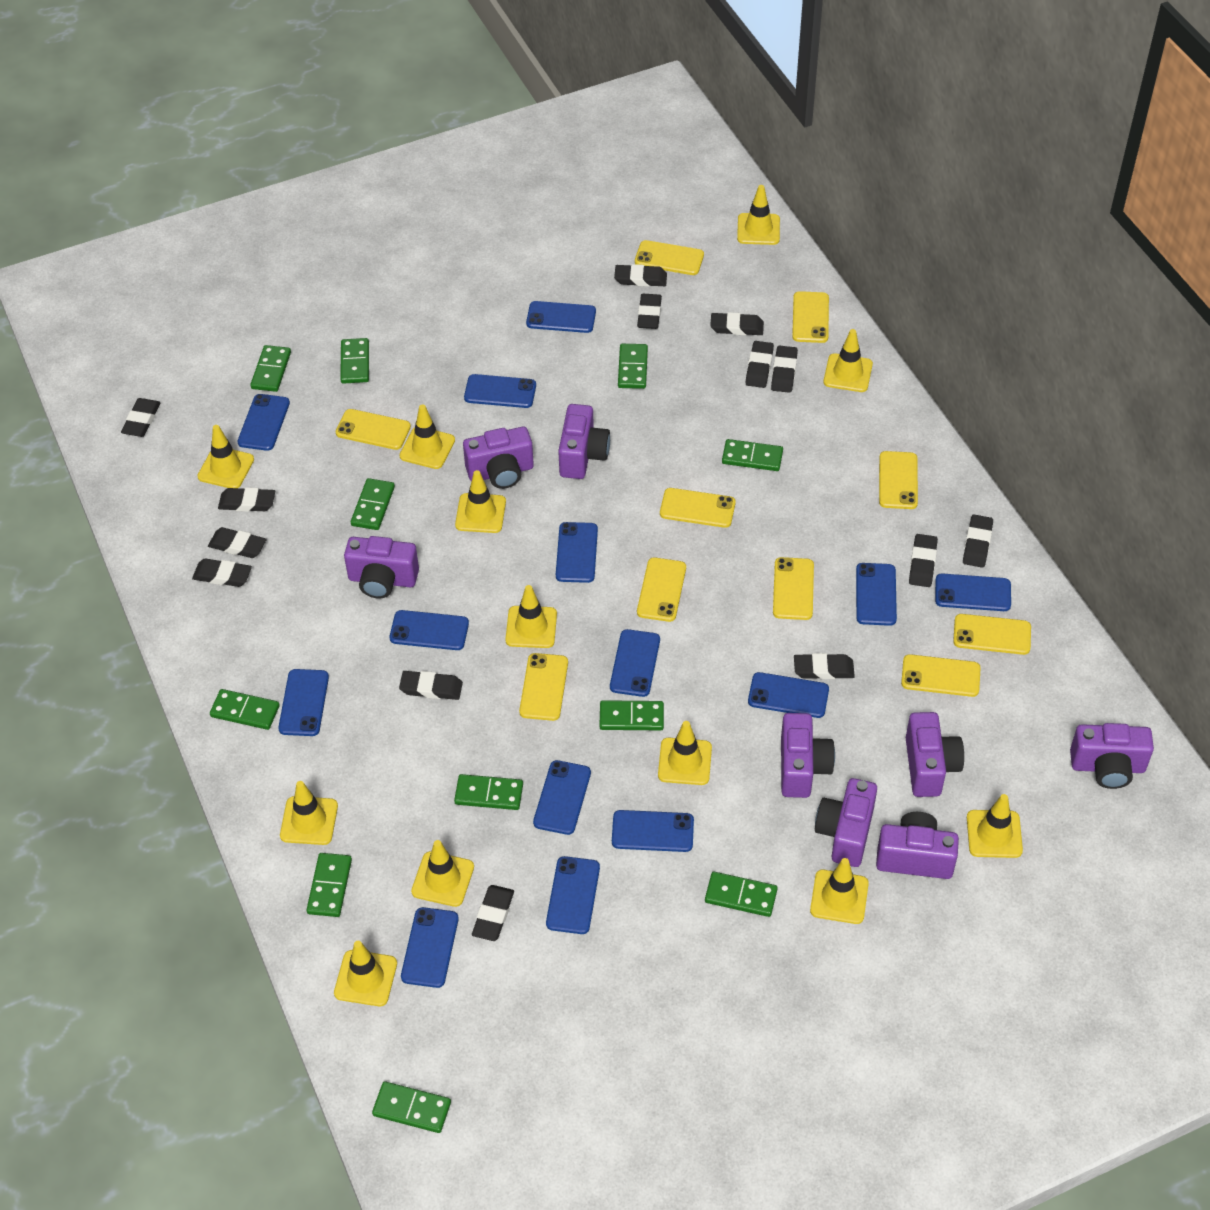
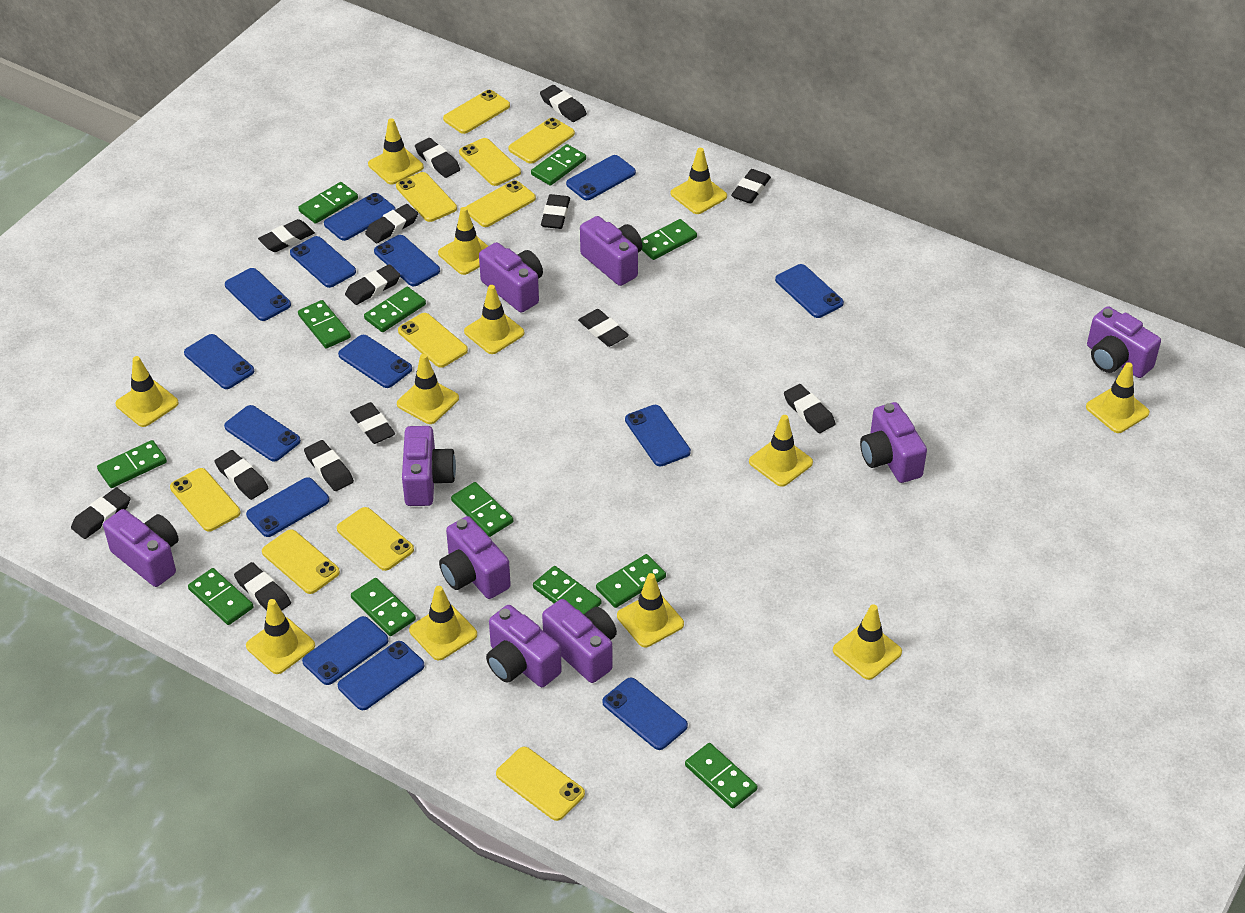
green domino: [210,689,280,730] [250,345,291,392] [306,853,352,917] [340,338,369,384] [351,478,395,530] [372,1081,451,1133] [454,774,523,810] [600,700,664,730] [618,344,648,389] [705,872,778,917] [722,439,783,471] = 11 -> [97,440,167,488] [188,568,254,625] [298,182,358,224] [298,300,351,349] [351,578,416,636] [364,287,426,332] [451,482,513,537] [531,144,586,186] [533,566,601,614] [596,554,666,608] [641,219,697,260] [685,743,758,809] = 12
purple camera: [344,536,419,599] [463,427,534,489] [558,404,610,479] [781,713,835,798] [815,778,877,867] [876,812,959,879] [906,712,964,797] [1070,723,1154,789] = 8 -> [103,509,179,587] [402,426,456,506] [439,516,511,599] [479,242,543,313] [486,605,562,687] [542,599,617,683] [580,216,642,286] [860,402,927,483] [1087,306,1161,378] = 9

